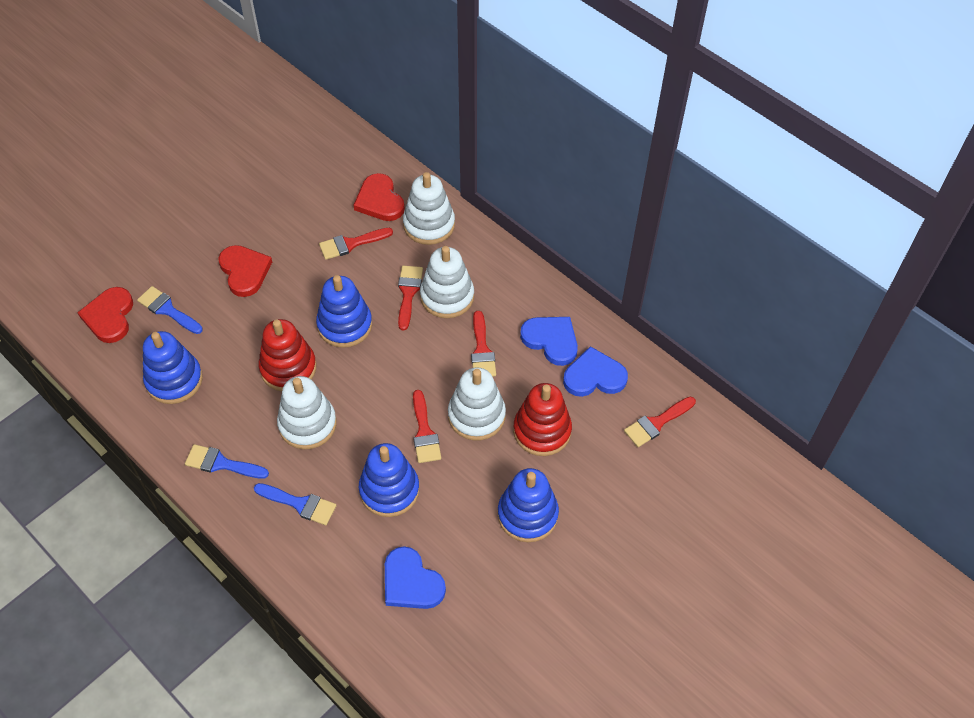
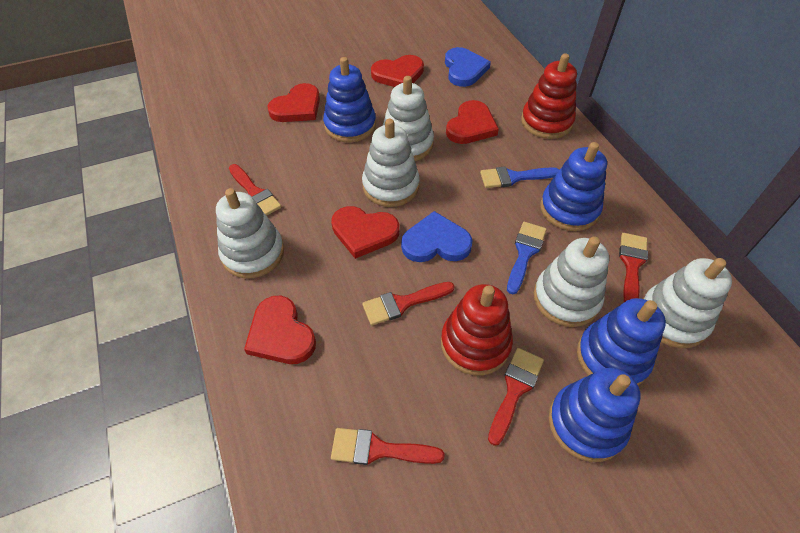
blue brush: [137,286,203,334] [185,444,269,479] [254,483,336,525] = 3 -> [480,166,559,188] [507,222,547,294] = 2
blue heart: [385,546,446,609] [520,317,578,366] [563,346,628,397] = 3 -> [401,211,472,262] [445,47,491,87] = 2
red heart: [77,287,133,343] [218,245,272,297] [354,173,405,221] = 3 -> [244,296,316,364] [268,83,320,122] [331,206,399,259] [371,55,424,87] [446,100,499,144] = 5
white stacking toy: [277,376,337,449] [403,172,455,245] [420,246,474,318] [448,367,506,440] = 4 -> [216,188,284,278] [362,119,420,207] [382,76,434,161] [534,237,609,327] [643,258,732,348] = 5

